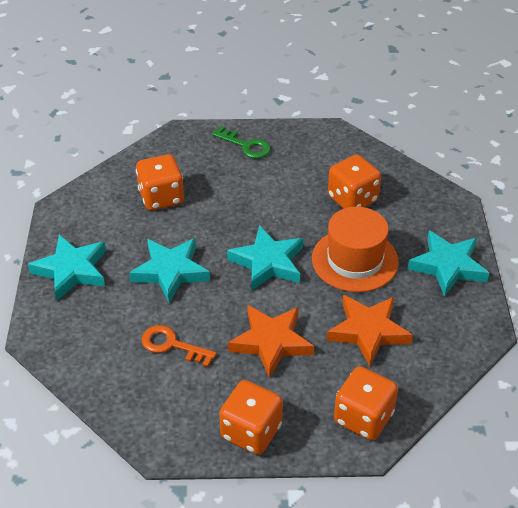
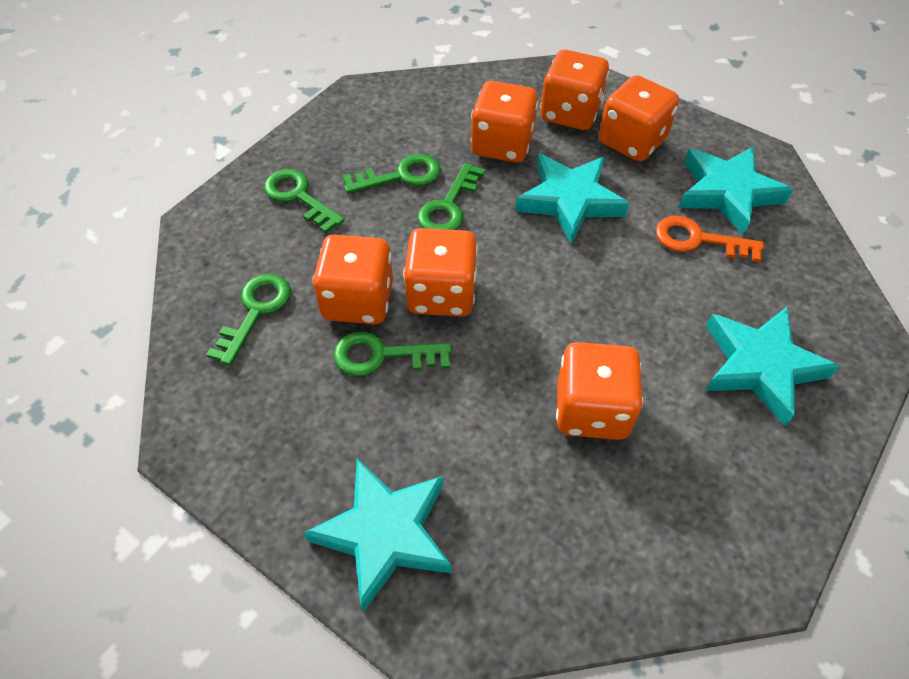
green key: [212,126,271,159] = 1 -> [206,274,291,366] [264,169,344,233] [333,331,452,376] [342,154,441,194] [418,163,485,230] = 5
orange dice: [136,154,184,211] [219,380,283,455] [328,154,381,209] [334,366,398,440] = 4 -> [312,234,393,324] [403,228,478,317] [471,81,538,163] [540,50,609,130] [556,342,643,440] [599,75,679,161] = 6
orange hat: [312,207,399,292] = 1 -> none = 0
orange star: [228,305,314,378] [327,295,413,367] = 2 -> none = 0

